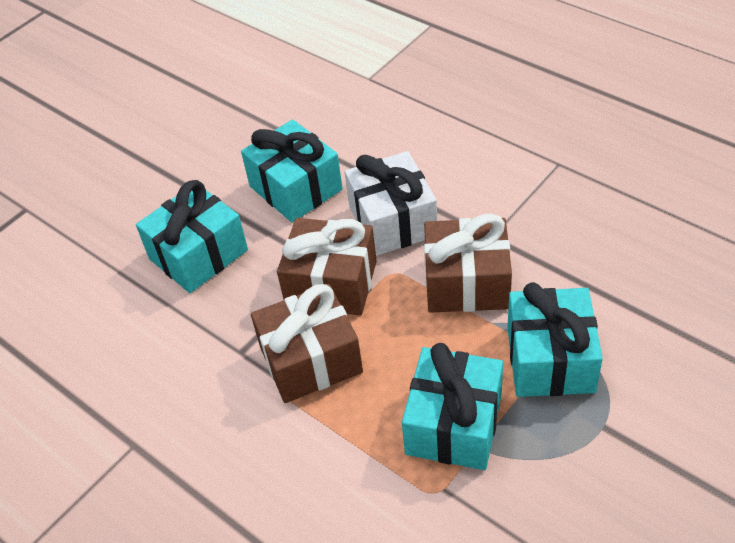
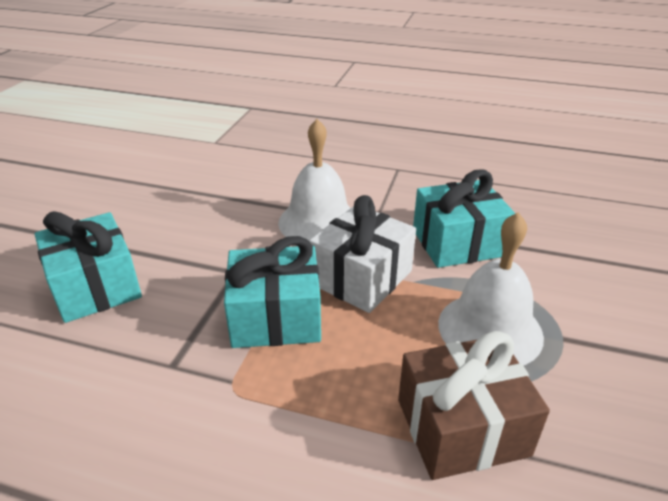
brown gift: [251,284,363,403] [277,218,377,315] [424,213,512,313] = 3 -> [398,331,550,480] = 1
turquoise gift: [136,180,248,293] [241,119,343,222] [402,343,503,470] [507,282,603,397] = 4 -> [35,211,142,323] [224,236,321,348] [413,169,516,268] = 3
white bell: none = 0 -> [278,119,350,240] [438,212,544,366] = 2

